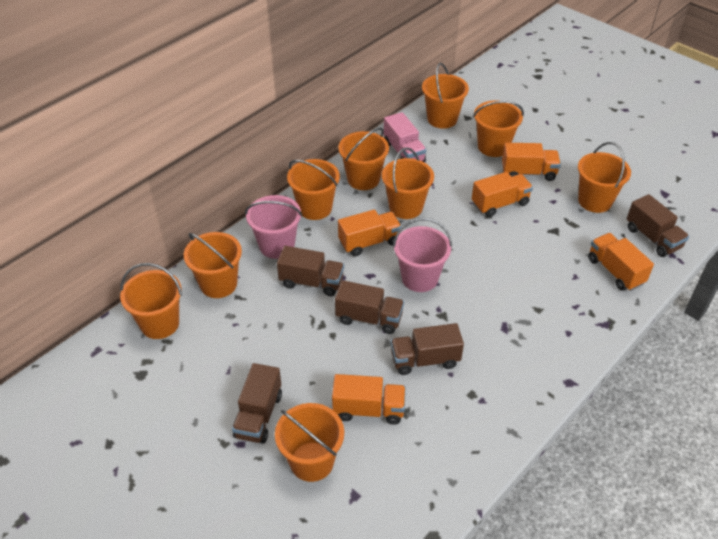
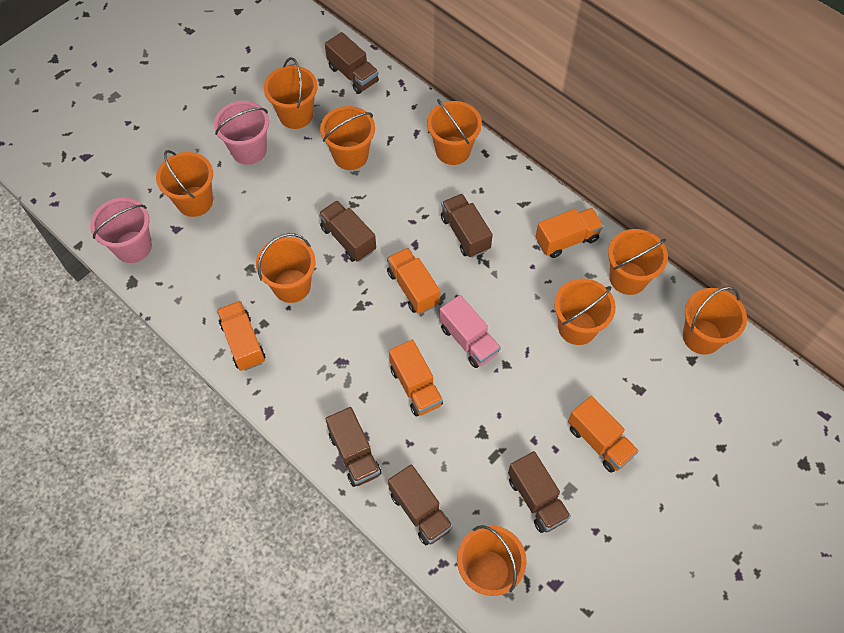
brown truck: [232,363,282,444] [277,246,344,296] [335,280,404,334] [391,323,464,375] [627,194,689,257] = 5 -> [319,201,376,262] [325,32,379,94] [326,407,381,487] [388,464,453,545] [441,194,493,258] [508,451,571,533] = 6

